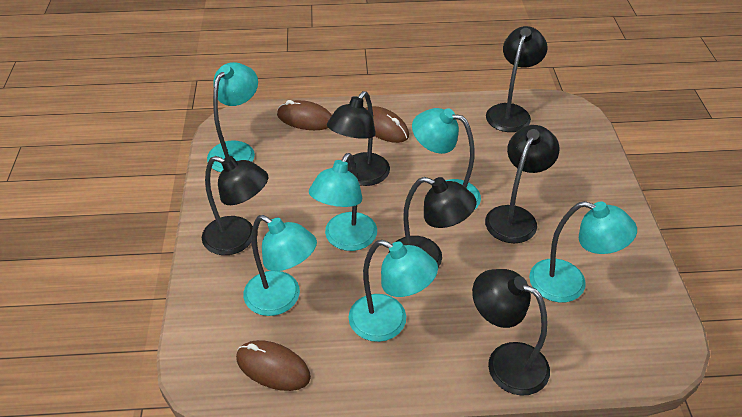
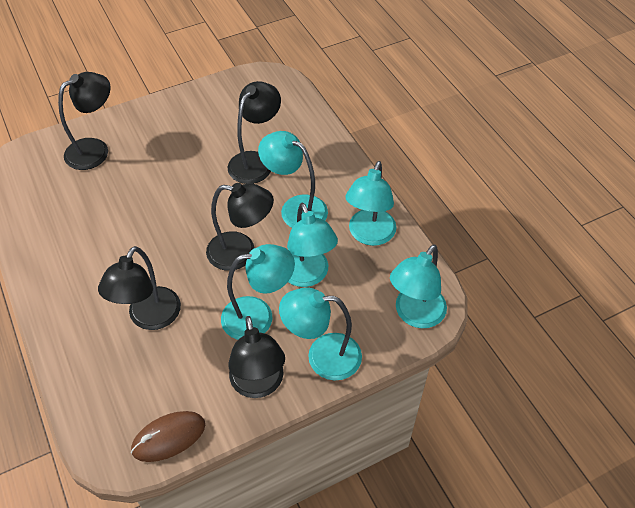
black lamp: [202,156,268,255] [327,91,390,186] [389,177,477,267] [472,269,550,396] [485,125,560,243] [486,26,547,132] = 6 -> [58,72,111,170] [98,246,181,330] [206,183,274,271] [228,81,281,184] [228,316,285,398] = 5
brown mouse: [236,340,311,391] [277,100,332,130] [365,106,409,143] = 3 -> [131,411,205,462] = 1

